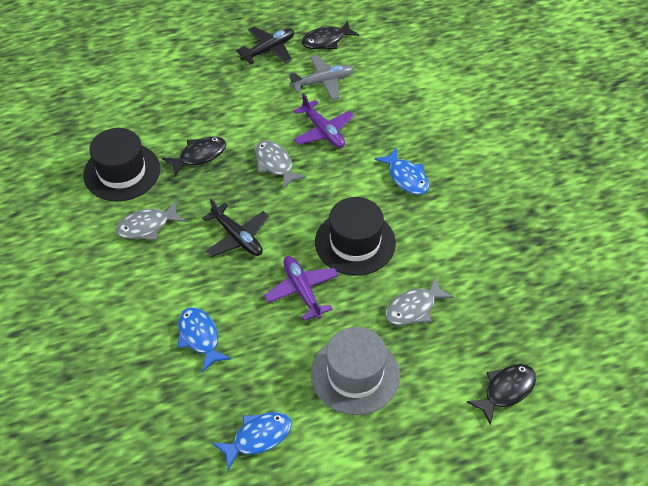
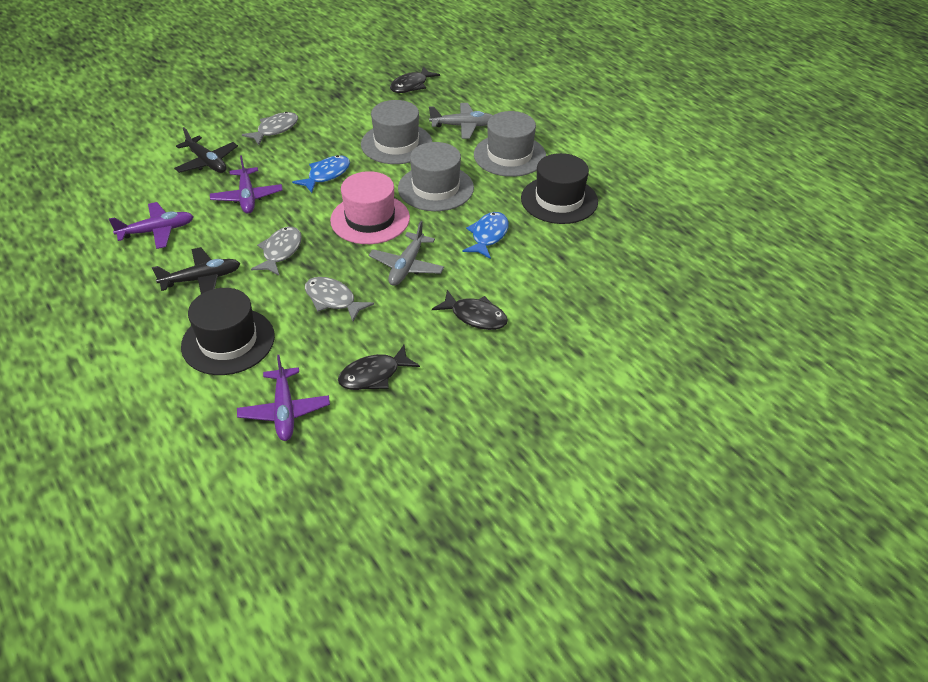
blue fish: [178,307,231,373] [212,412,292,470] [374,148,429,195] = 3 -> [292,155,350,193] [463,212,509,259] = 2
grey hat: [311,327,400,415] = 1 -> [361,100,432,164] [398,142,474,211] [474,111,546,177] = 3
grey plane: [288,55,354,100] = 1 -> [369,221,444,286] [429,103,493,139] = 2
pink hat: none = 0 -> [330,171,410,244] = 1
purple plane: [264,256,339,321] [294,93,354,148] = 2 -> [109,202,194,249] [210,155,283,214] [237,355,330,441] = 3

